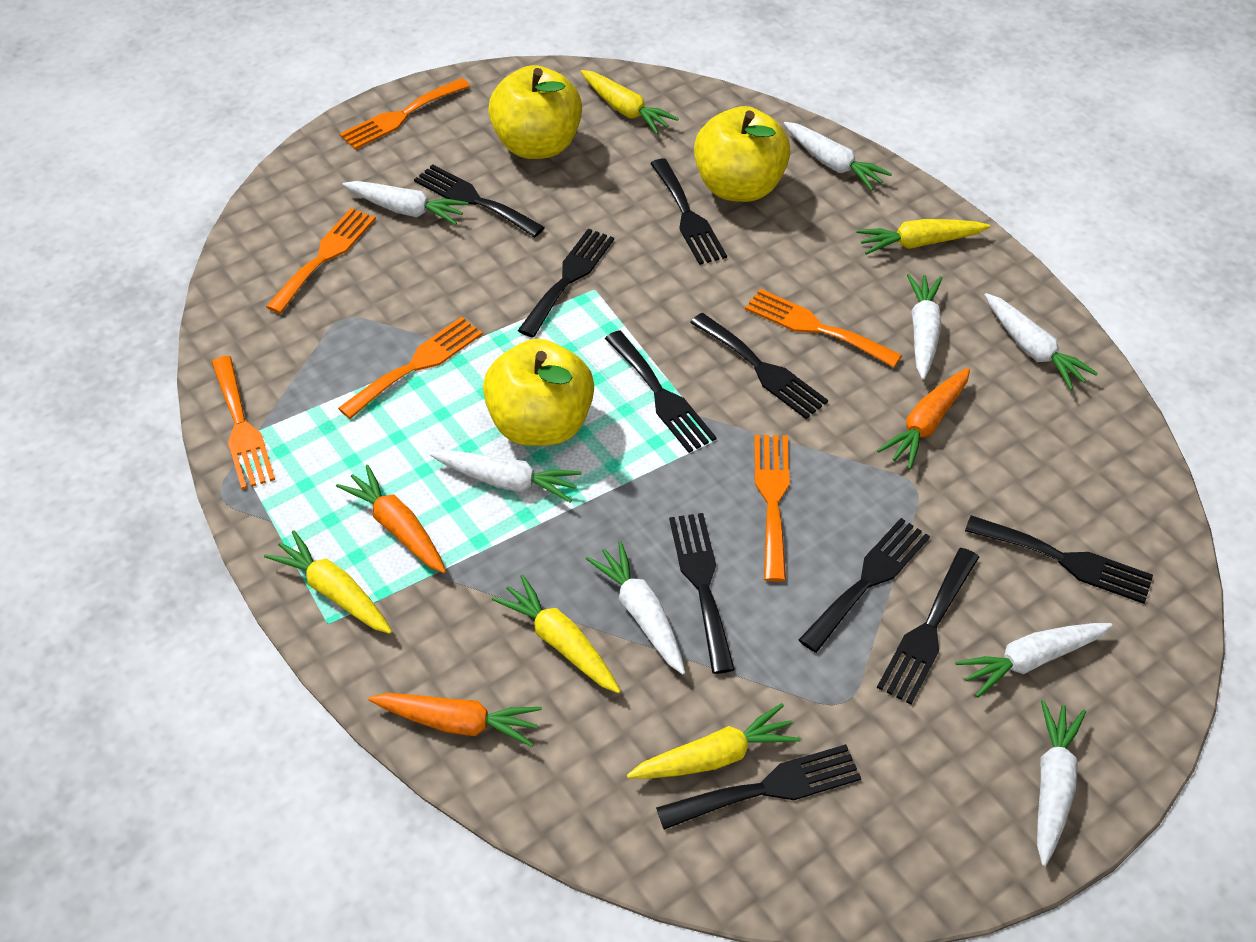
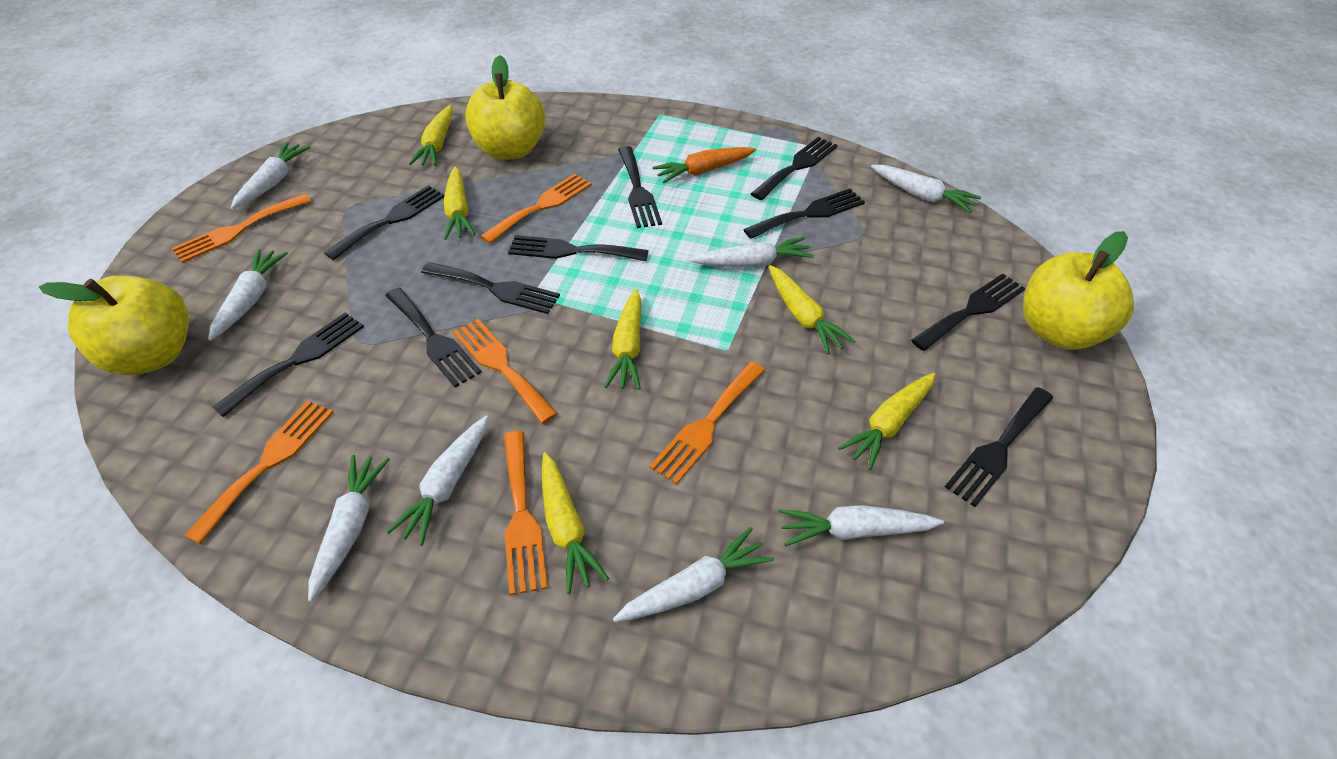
orange carrot: [336,465,446,573] [368,693,542,747] [877,368,970,469] = 3 -> [652,147,756,183] = 1
yellow carrot: [264,530,392,634] [492,575,621,693] [581,70,679,134] [627,703,800,779] [856,219,990,255] = 5 -> [409,105,453,166] [444,167,476,240] [542,452,609,594] [604,289,641,390] [769,265,856,354] [838,373,936,470] = 6

